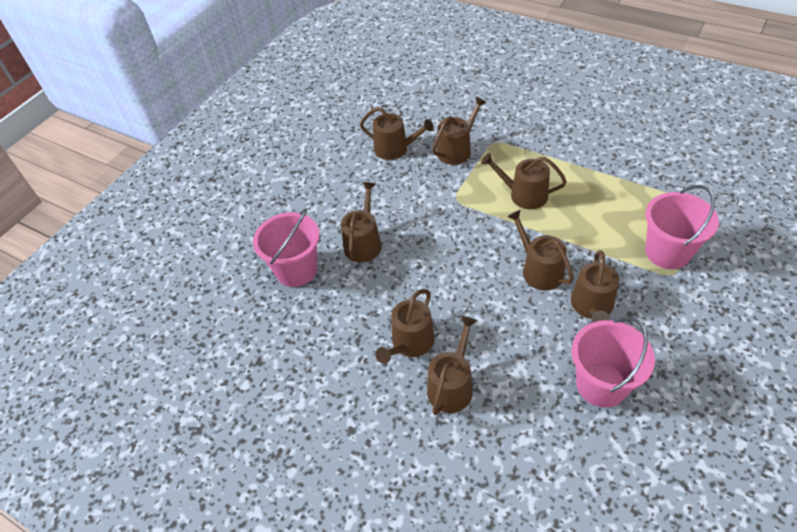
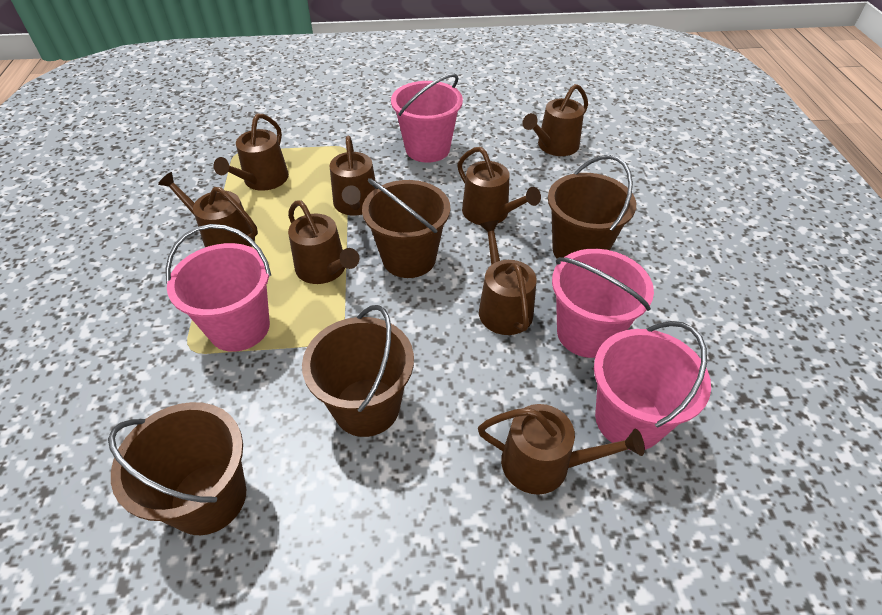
brown bucket: none = 0 -> [108,402,246,535] [302,305,414,437] [362,178,450,278] [548,155,636,258] = 4
pink bucket: [253,208,320,287] [572,317,655,407] [645,185,719,269] = 3 -> [165,224,271,352] [391,74,463,163] [552,249,654,358] [594,321,711,450] = 4

